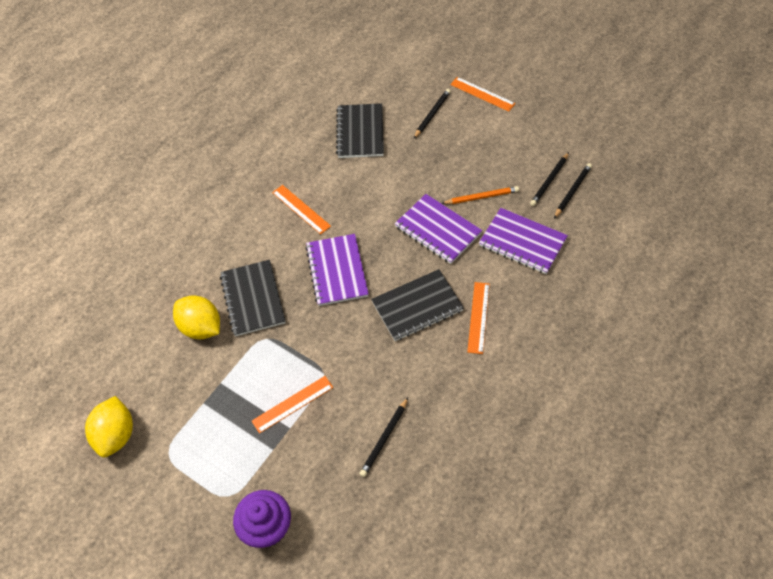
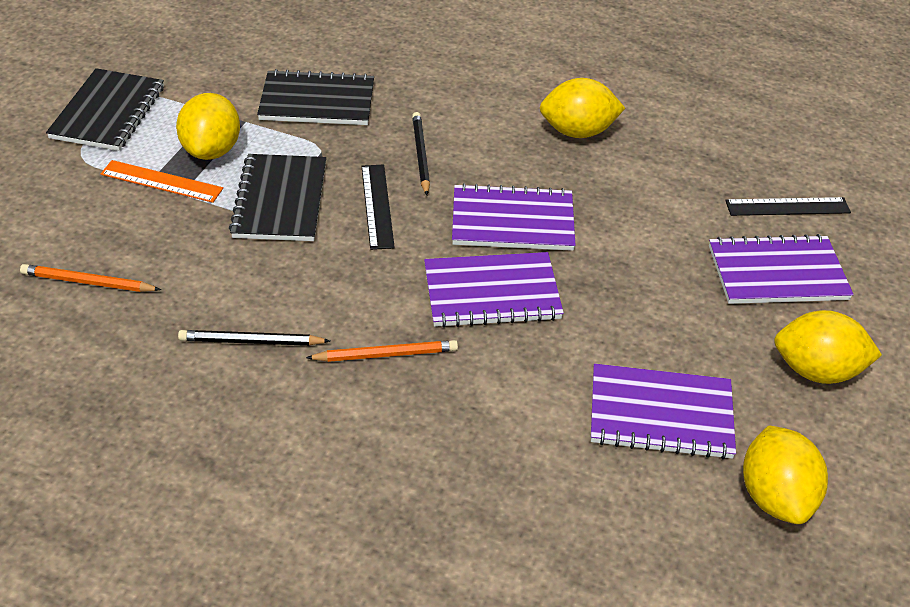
black pencil: [359,398,408,477] [414,89,451,138] [530,152,569,206] [554,163,592,218] = 4 -> [178,330,330,346] [412,112,430,195] = 2
black ruler: none = 0 -> [362,165,395,250] [725,197,851,216] = 2
orange pencil: [441,186,519,204] = 1 -> [20,264,161,292] [306,340,458,362] = 2
orange ruler: [252,376,333,433] [272,185,331,234] [450,77,516,112] [467,282,490,354] = 4 -> [100,160,223,203] = 1
purple cupcake: [233,490,291,548] = 1 -> none = 0
purple notebook: [305,234,369,306] [395,194,482,264] [479,208,568,274] = 3 -> [424,252,564,328] [452,183,576,251] [591,364,736,459] [709,234,854,304] = 4
yellow lemon: [85,396,133,457] [173,295,220,339] = 2 -> [176,93,240,160] [540,78,625,138] [743,425,828,524] [774,310,882,384] = 4

